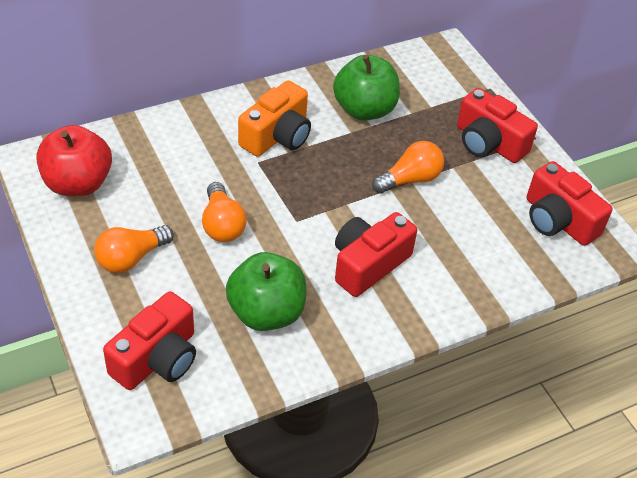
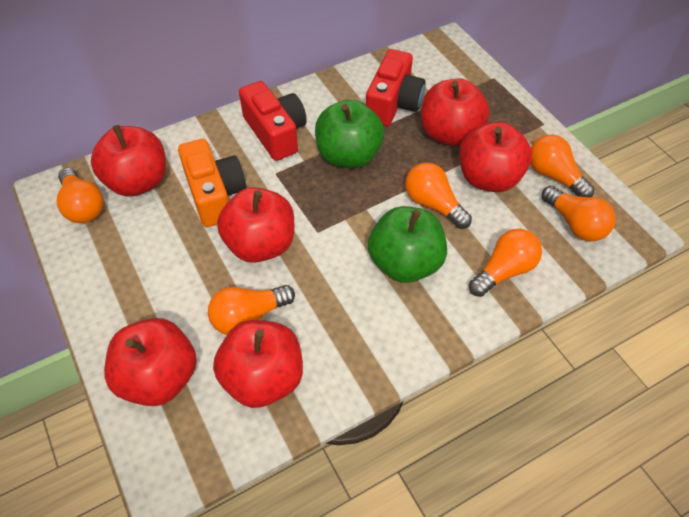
orange light bulb: [94,225,174,273] [202,182,247,242] [372,141,444,194] = 3 -> [57,168,103,223] [208,285,295,335] [405,162,472,229] [469,229,542,297] [531,134,594,197] [542,186,616,241] = 6
red apple: [36,125,112,196] = 1 -> [91,125,166,196] [104,318,197,406] [213,320,303,408] [217,187,294,263] [421,79,490,146] [459,122,532,192] = 6
red camera: [103,291,196,390] [335,212,417,297] [457,88,538,163] [527,161,613,246] = 4 -> [239,81,307,161] [366,49,426,126] = 2

